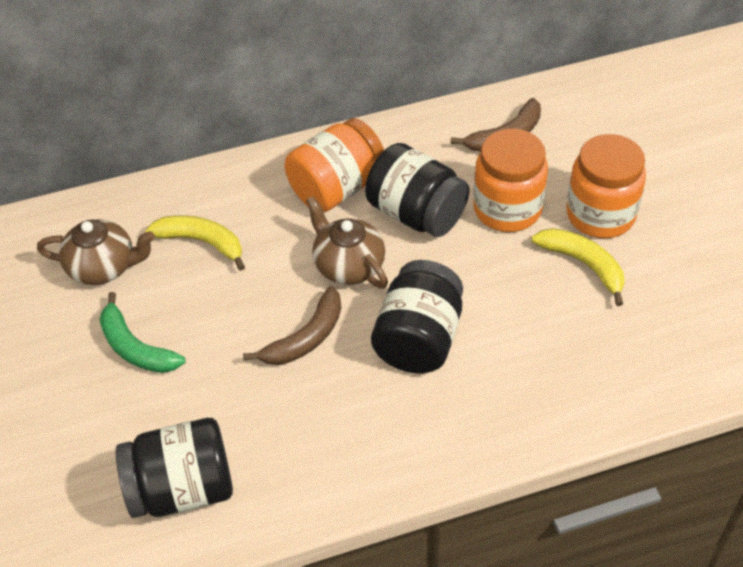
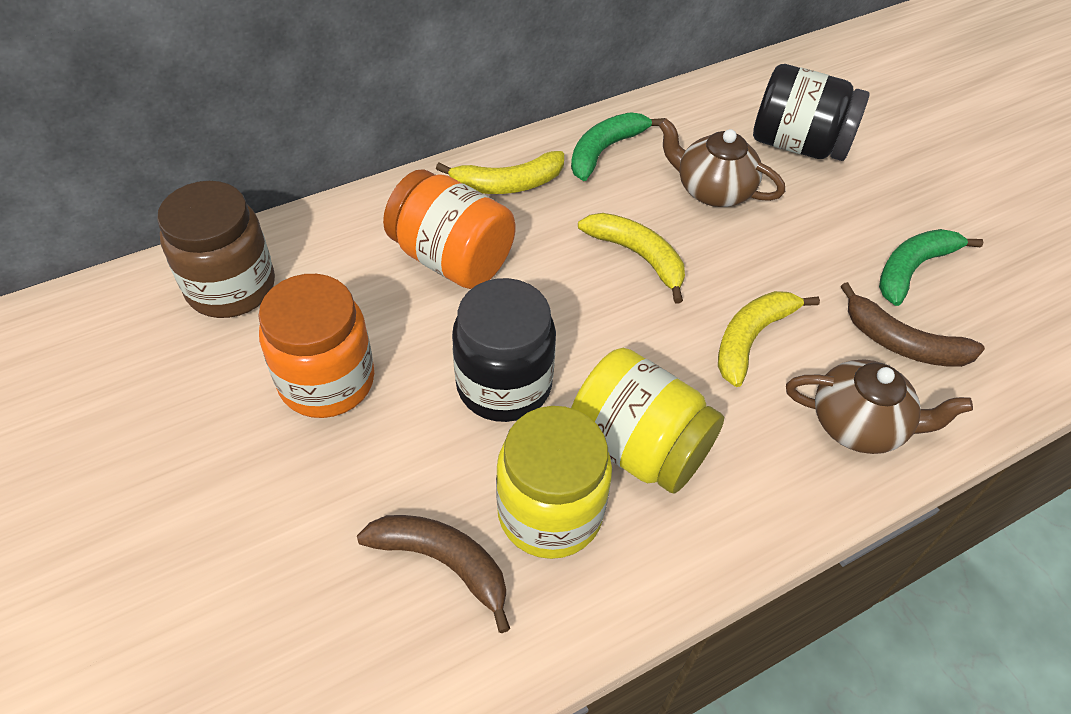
black jar: [116,418,233,518] [365,143,469,237] [371,260,463,374] = 3 -> [452,278,556,422] [753,64,869,161] = 2
brown jar: none = 0 -> [157,181,275,318] = 1
green banana: [100,292,185,373] = 1 -> [571,112,665,181] [879,229,983,306] = 2
orange jar: [285,118,384,212] [473,128,548,232] [566,134,646,238] = 3 -> [258,274,374,418] [383,169,516,289] = 2
yellow banana: [145,215,245,271] [532,228,624,306] = 2 -> [436,151,564,194] [578,213,685,303] [718,291,820,387] = 3
yellow jar: none = 0 -> [496,406,612,559] [571,348,724,494] = 2

